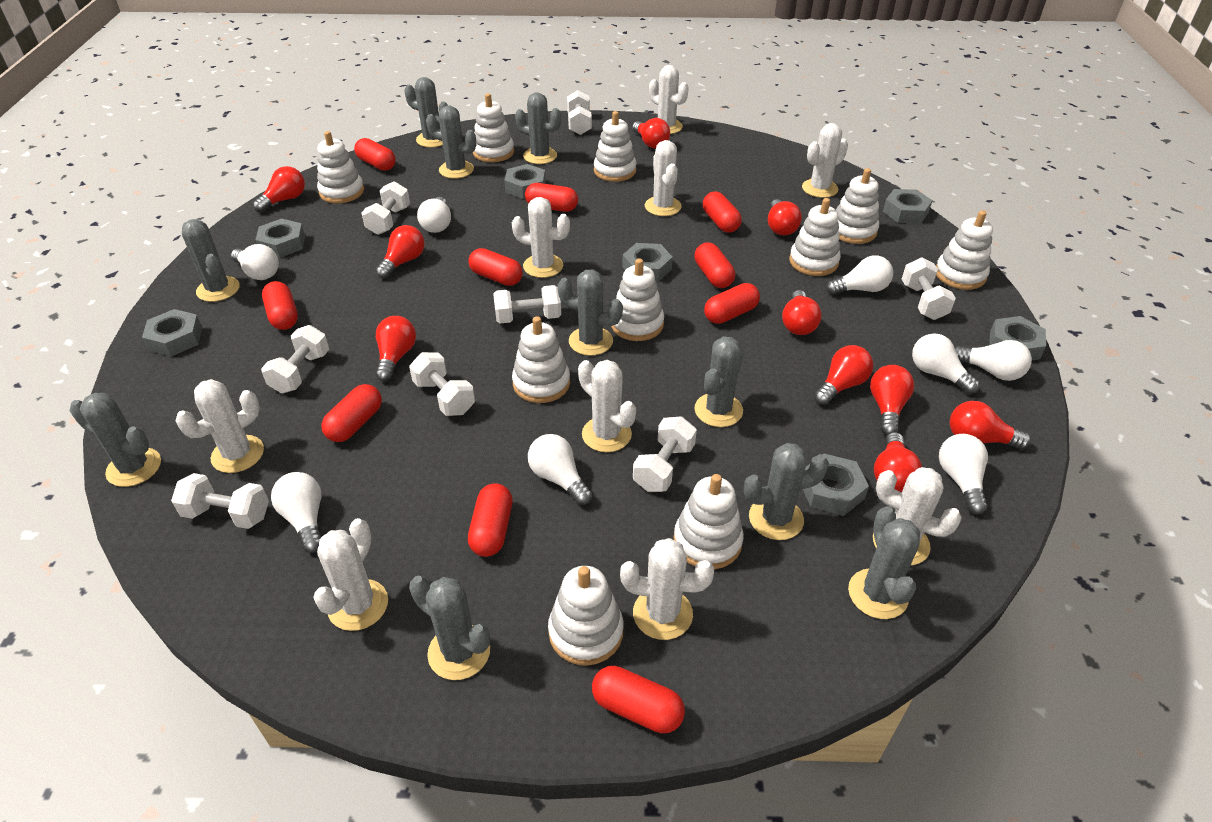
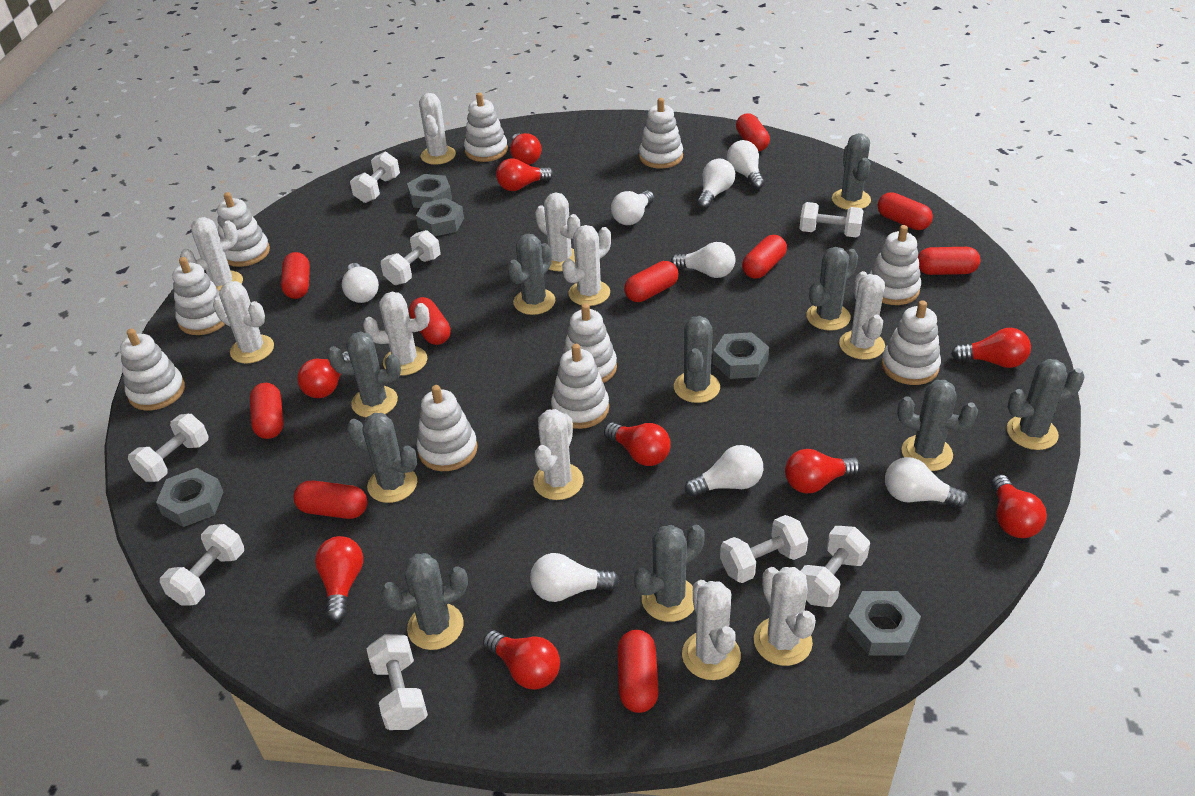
grey nut: [142,309,202,357] [256,219,305,258] [504,164,546,199] [622,243,673,282] [803,453,869,516] [883,189,933,223] [989,316,1046,360] = 7 -> [156,468,223,527] [407,174,452,208] [416,198,464,237] [713,332,769,379] [846,591,921,656] = 5
red light bulb: [253,166,305,212] [376,225,424,279] [376,316,416,382] [632,118,670,148] [768,199,802,235] [782,290,821,335] [814,345,873,405] [870,365,914,435] [874,432,922,492] [950,401,1031,449] = 10 -> [297,351,350,398] [315,536,363,622] [483,630,560,689] [496,158,553,191] [510,133,541,165] [604,422,671,466] [785,449,860,493] [951,328,1031,368] [991,475,1047,538] = 9
white cactus: [175,379,264,473] [313,518,388,631] [512,197,570,278] [578,360,636,452] [620,538,714,640] [645,140,682,216] [649,65,689,134] [802,123,848,198] [873,467,962,565] = 9 -> [180,217,243,291] [213,281,274,364] [363,292,430,376] [419,93,456,165] [533,409,584,500] [535,192,580,271] [562,225,611,306] [682,580,741,680] [754,567,816,666] [839,271,885,360] = 10

